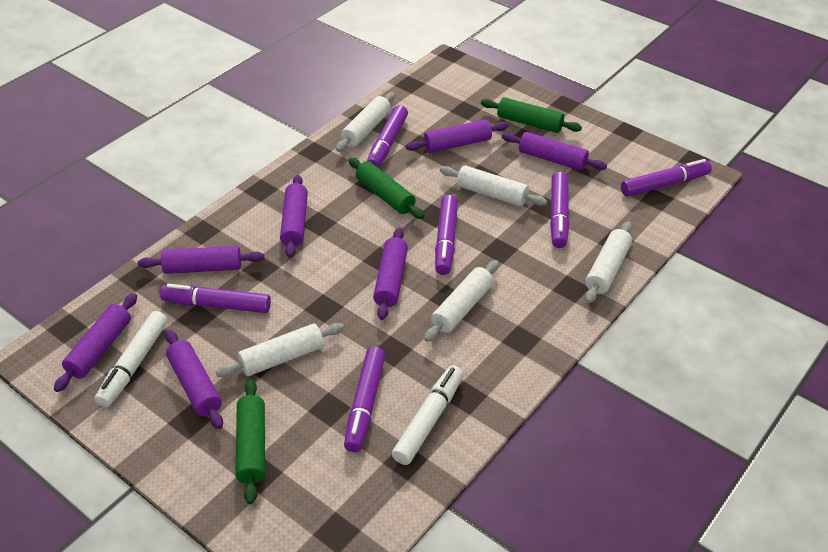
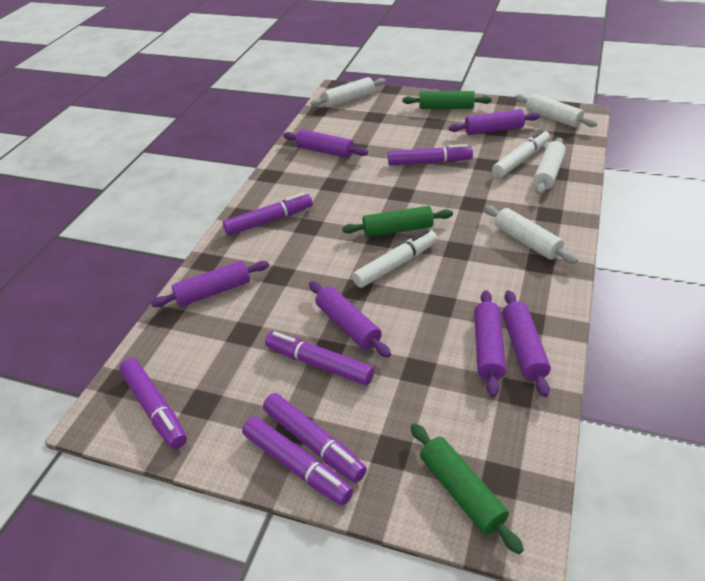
purple rolling pin: [54,293,137,392] [138,246,264,274] [166,330,223,429] [280,175,308,258] [373,227,408,320] [406,119,509,153] [502,132,607,171] = 7 -> [151,261,269,307] [283,129,368,158] [309,281,391,358] [449,109,540,135] [474,290,506,397] [502,290,551,397] = 6
white rolling pin: [216,323,344,377] [336,92,395,152] [424,260,499,342] [440,165,547,206] [585,221,632,303] = 5 -> [310,77,386,107] [484,205,578,264] [515,94,597,127] [533,138,566,195] = 4

